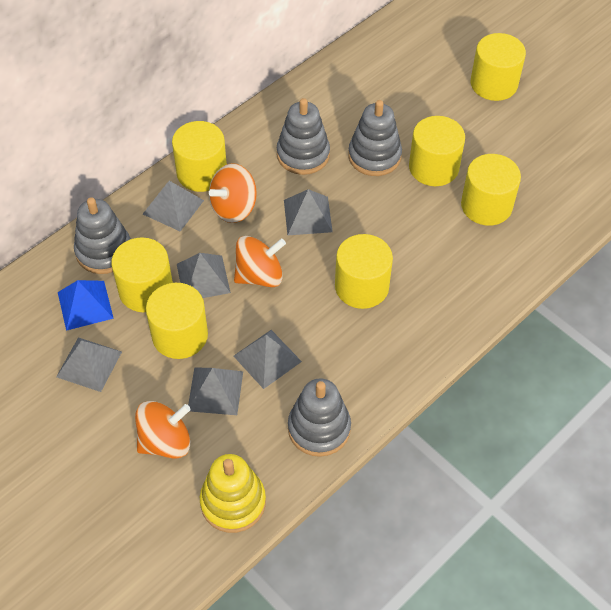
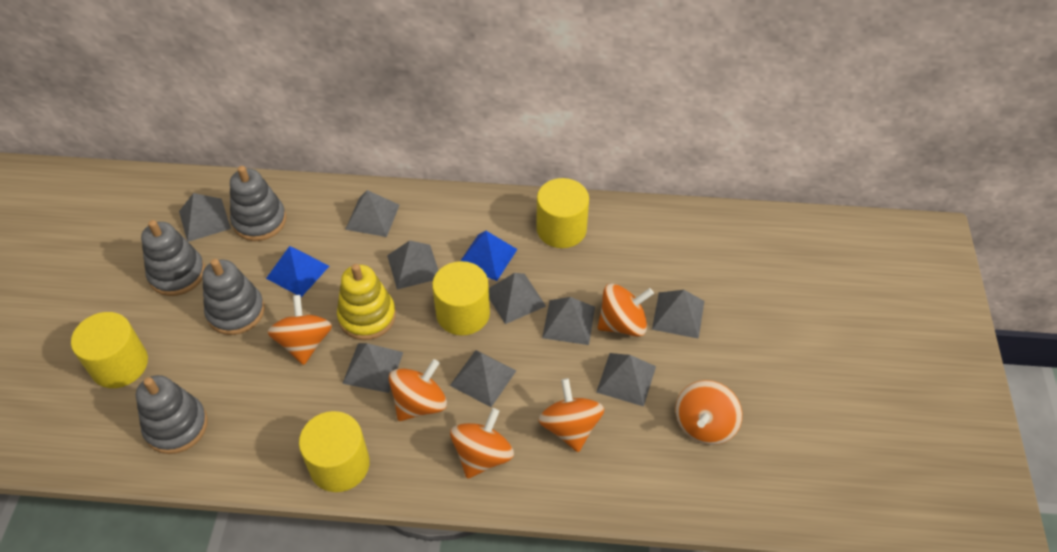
blue pyramid: [58,280,114,331] = 1 -> [266,246,329,297] [460,231,517,281] = 2
grey pyramid: [56,337,122,392] [143,181,204,231] [177,253,231,298] [188,367,243,415] [234,330,302,389] [284,189,333,236] = 6 -> [179,193,231,242] [342,343,403,393] [345,190,400,237] [387,241,439,290] [450,350,517,407] [489,273,546,324] [542,297,595,345] [596,353,656,407] [652,290,704,339] = 9
orange spinning top: [135,401,191,458] [209,163,257,223] [234,236,286,287] = 3 -> [267,295,332,365] [389,359,447,421] [450,408,514,479] [538,378,605,452] [597,283,654,337] [675,380,742,445] = 6
yellow cylinder: [111,237,173,312] [146,283,208,359] [172,121,227,192] [335,234,393,309] [409,116,465,186] [461,154,521,226] [471,33,526,101] = 7 -> [71,312,148,388] [299,411,370,492] [432,261,490,336] [536,178,589,248] = 4

